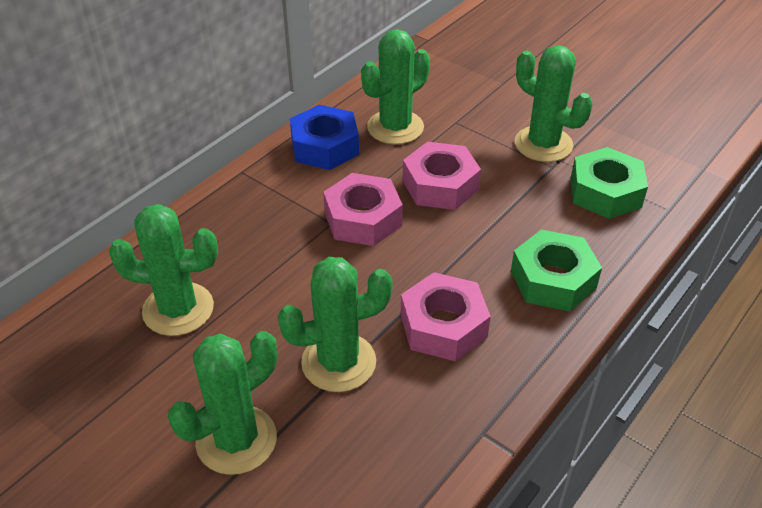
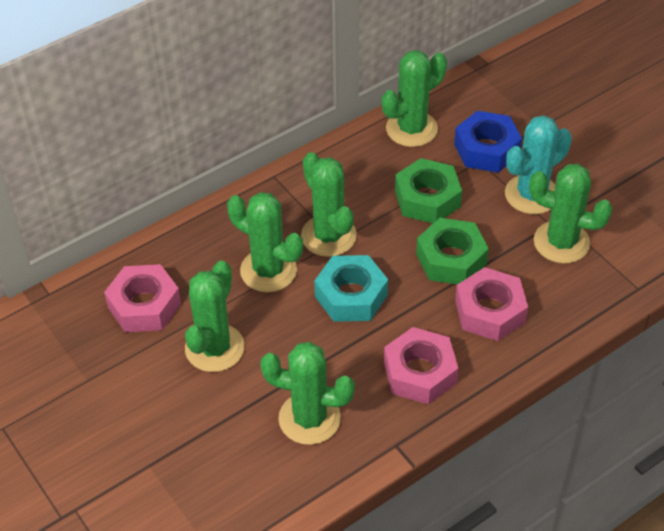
green cactus: [109,204,218,336] [168,331,277,475] [278,257,393,392] [361,29,430,144] [515,45,592,162] = 5 -> [185,260,245,372] [227,192,303,292] [260,342,355,445] [301,152,357,257] [382,50,447,147] [529,164,613,263] = 6
turquoise cactus: none = 0 -> [505,115,572,214] = 1
turquoise nut: none = 0 -> [314,255,388,322] = 1

